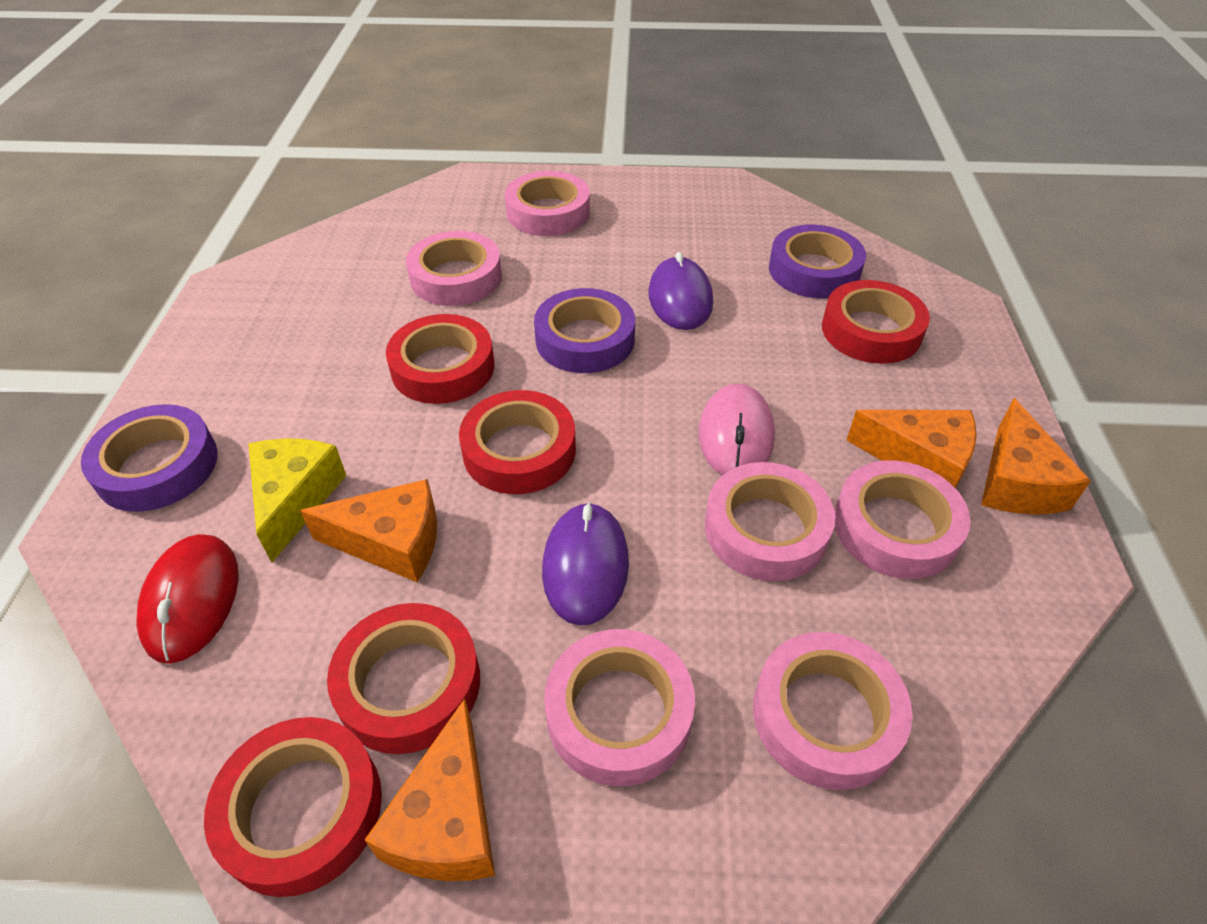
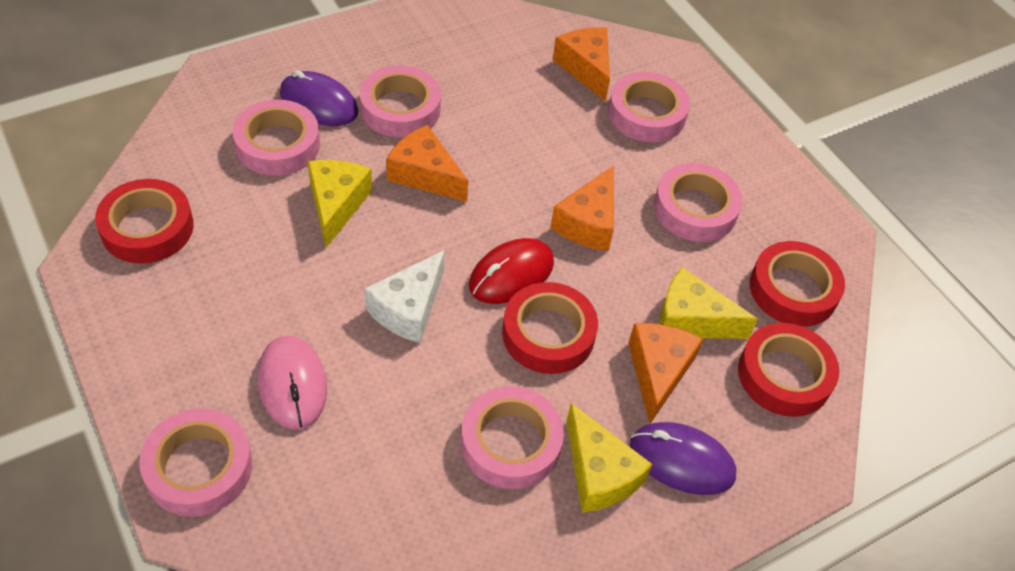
purple tape: [81,404,218,512] [534,288,635,373] [769,225,866,298] = 3 -> none = 0
red tape: [204,717,382,897] [327,603,480,754] [386,314,494,404] [459,390,576,494] [822,280,930,364] = 5 -> [95,179,194,264] [502,282,598,374] [738,323,840,417] [750,241,845,327] = 4
white cheese: none = 0 -> [365,250,445,343] = 1
yellow cheese: [248,438,346,562] = 1 -> [308,160,372,248] [566,403,652,513] [659,267,758,339] = 3

